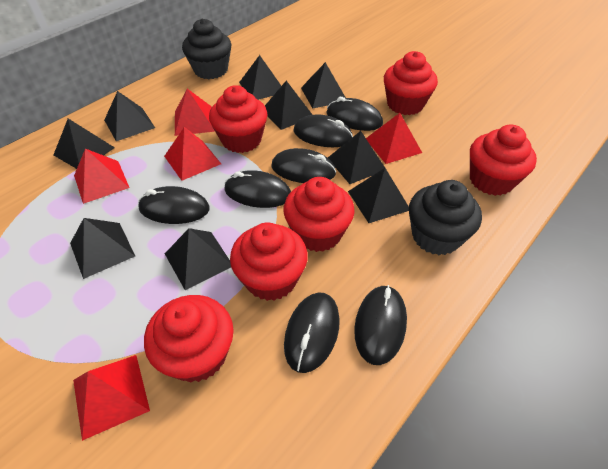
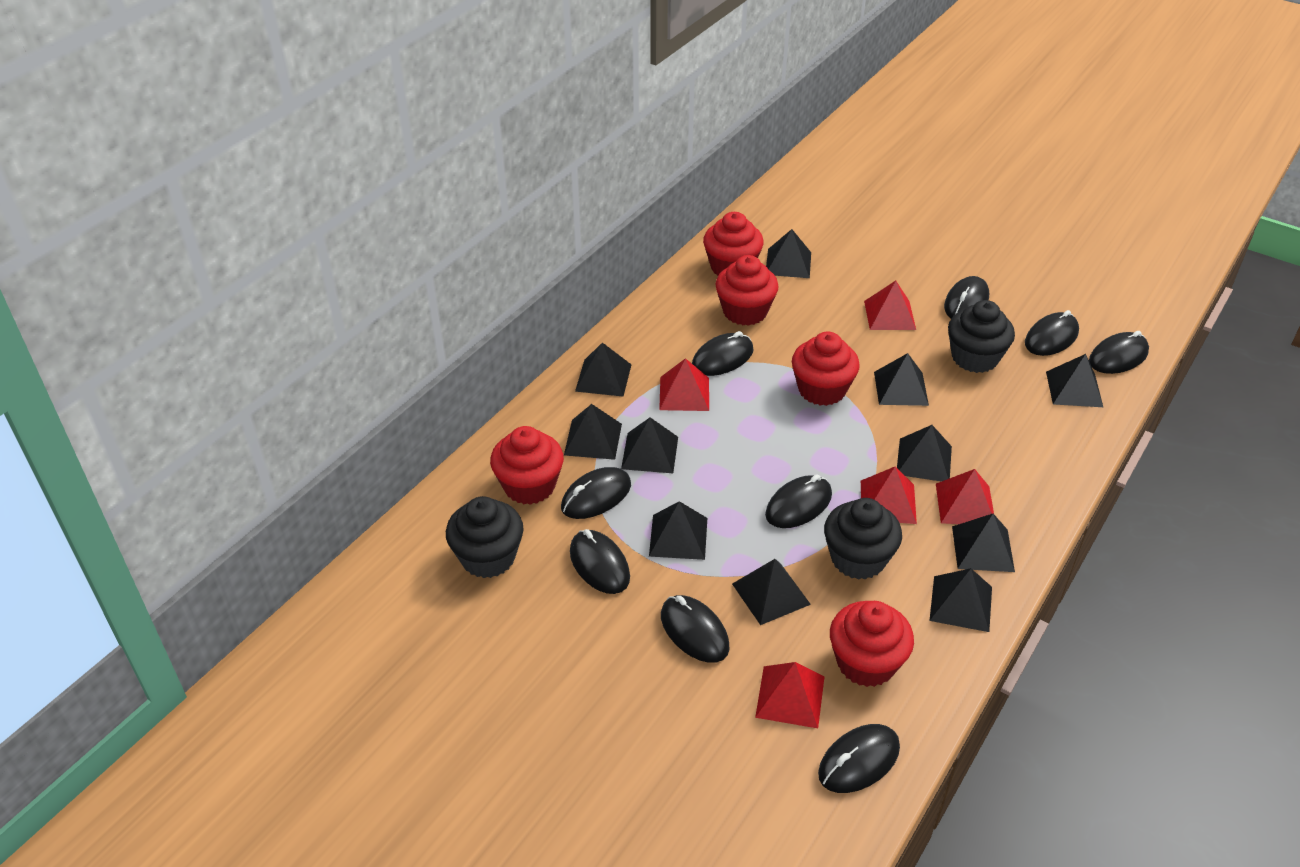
black cupcake: [182,19,231,79] [409,180,482,255] = 2 -> [446,496,524,578] [824,498,902,580] [948,300,1015,373] = 3
black mouse: [138,186,210,224] [224,170,291,208] [271,148,336,183] [284,292,340,373] [293,115,353,147] [326,97,383,131] [354,285,407,365] = 7 -> [561,467,631,519] [570,529,630,594] [661,595,730,663] [692,331,754,376] [765,475,832,528] [818,724,900,793] [944,276,989,319] [1025,310,1079,356] [1089,331,1149,374] = 9
black pyramid: [54,119,115,169] [70,218,135,279] [104,91,155,141] [165,228,231,290] [239,55,281,100] [265,81,312,130] [301,62,346,108] [328,131,387,184] [348,168,409,223] = 9 -> [564,404,622,460] [575,342,631,397] [621,417,678,473] [649,501,707,560] [732,559,811,625] [766,229,811,278] [874,353,929,406] [897,425,952,482] [929,568,992,632] [952,514,1015,572] [1046,354,1103,407] = 11
red cupcake: [144,295,234,382] [209,85,268,153] [230,222,308,301] [283,177,355,252] [384,51,438,115] [470,124,537,196] = 6 -> [490,426,564,505] [703,212,764,276] [715,255,779,326] [792,331,860,406] [830,601,914,687] = 5

